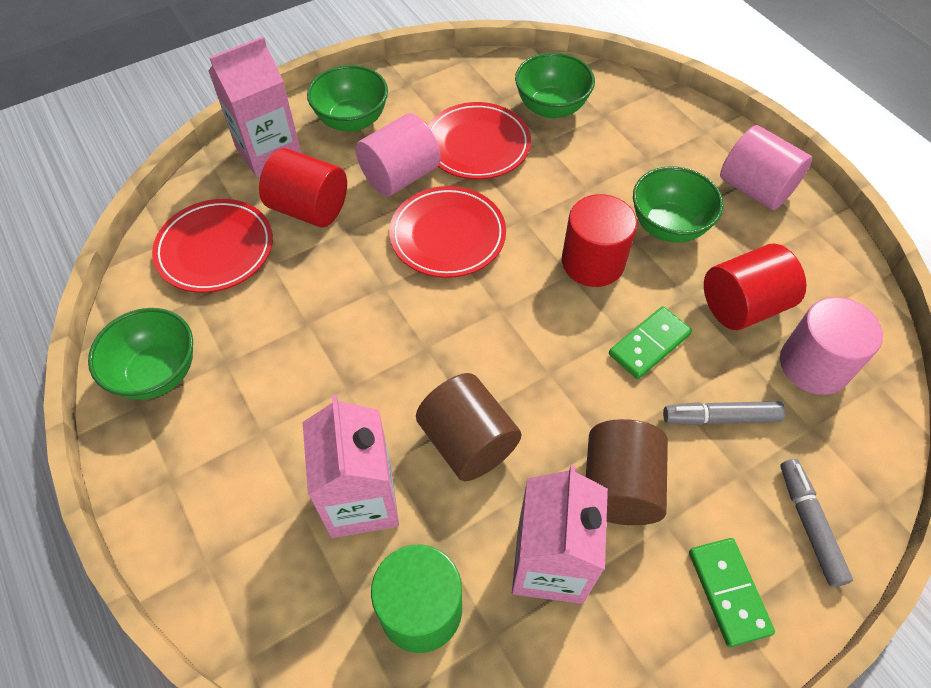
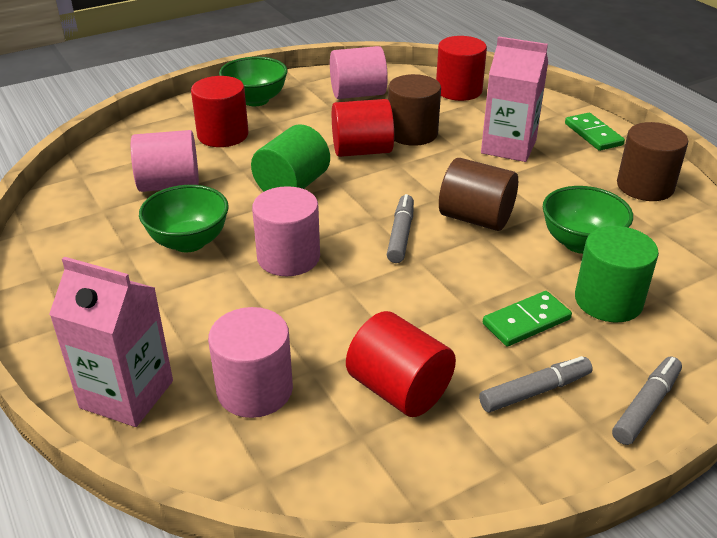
brown cylinder: [416,373,522,481] [586,419,668,525] = 2 -> [388,74,441,146] [439,158,518,231] [617,122,688,201] = 3
green bowl: [88,308,193,399] [307,65,388,132] [515,53,595,119] [633,166,724,243] = 4 -> [139,185,229,252] [219,57,288,106] [543,186,633,254] = 3
green cylinder: [371,545,462,653] = 1 -> [251,124,330,192] [575,226,659,322] = 2
grey marker: [663,401,785,425] [780,459,853,587] = 2 -> [387,194,414,263] [479,356,592,413] [612,357,682,445] = 3
pink carton: [208,36,302,177] [303,395,399,538] [512,465,608,604] = 3 -> [49,257,173,427] [481,36,548,162] = 2
pink cylinder: [356,113,441,196] [720,125,812,210] [780,297,883,395] = 3 -> [131,130,199,192] [208,307,293,418] [252,186,320,276] [330,46,388,99] = 4
red cylinder: [259,148,347,227] [562,194,637,287] [704,244,806,330] = 3 -> [191,76,249,147] [332,99,394,157] [346,311,456,417] [436,36,487,101] = 4
red plate: [152,199,273,293] [389,186,506,278] [428,102,531,179] = 3 -> none = 0

